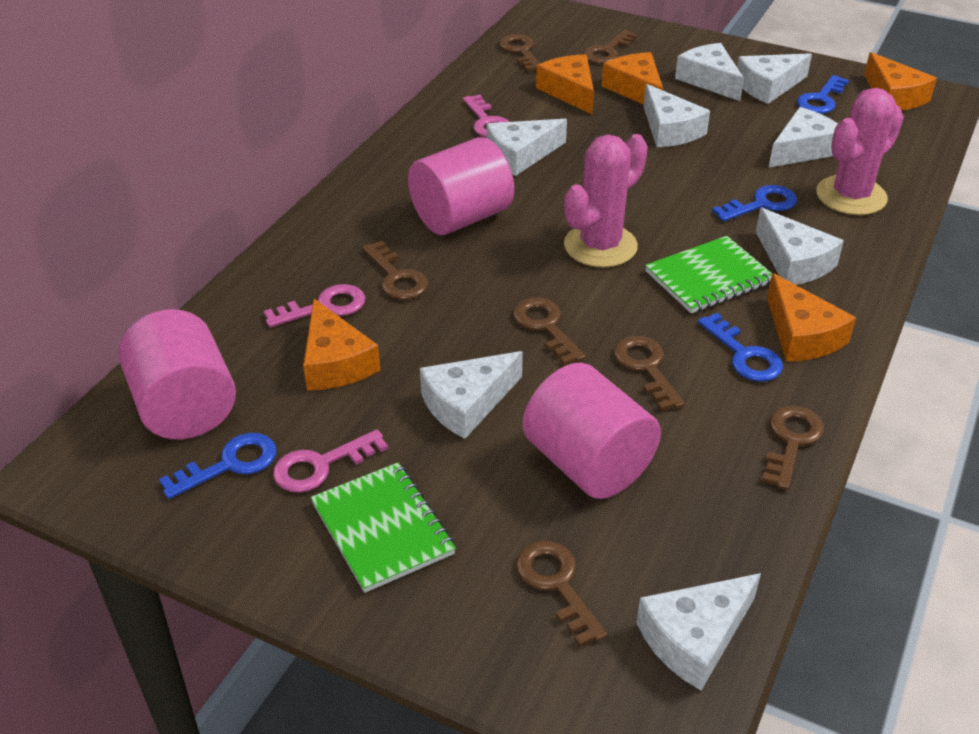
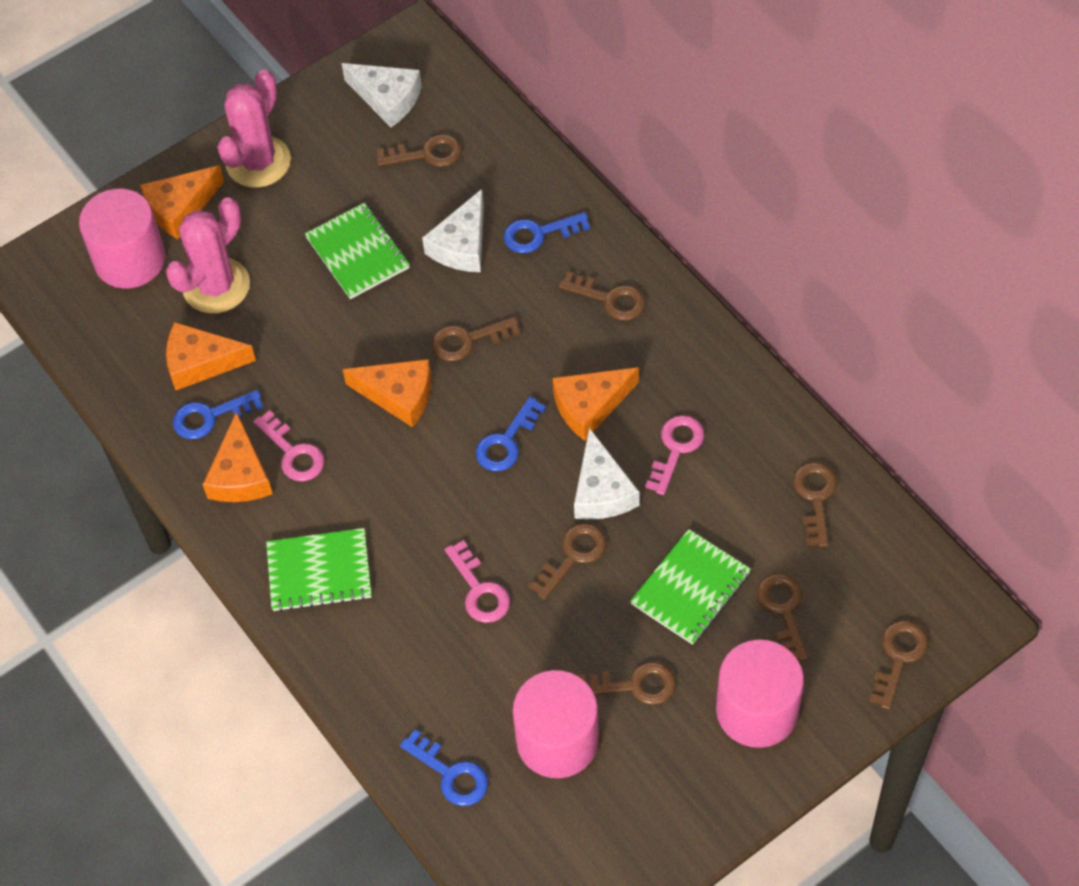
brown key: [362,241,428,300] [499,34,540,72] [513,298,586,366] [516,541,607,647] [583,30,638,64] [614,336,685,411] [762,406,825,490] = 7 -> [377,134,462,167] [431,317,521,361] [529,523,607,600] [559,272,646,321] [577,662,676,705] [757,573,808,661] [793,462,837,547] [869,620,928,710] = 8
green notebook: [311,463,456,593] [645,236,772,313] = 2 -> [266,528,372,612] [305,203,410,299] [630,529,751,645] = 3
white cheese: [420,351,523,439] [487,119,567,176] [636,573,761,690] [644,84,710,147] [675,43,744,101] [737,53,812,104] [756,208,844,285] [769,107,838,167] = 8 -> [342,63,422,128] [422,189,484,272] [574,428,640,520] = 3

